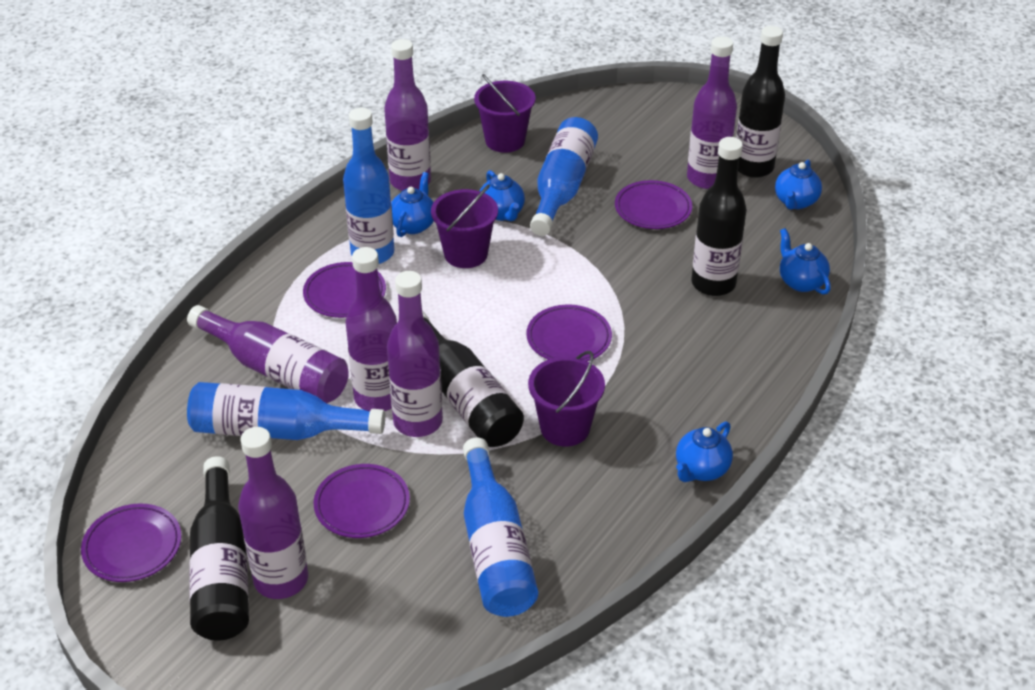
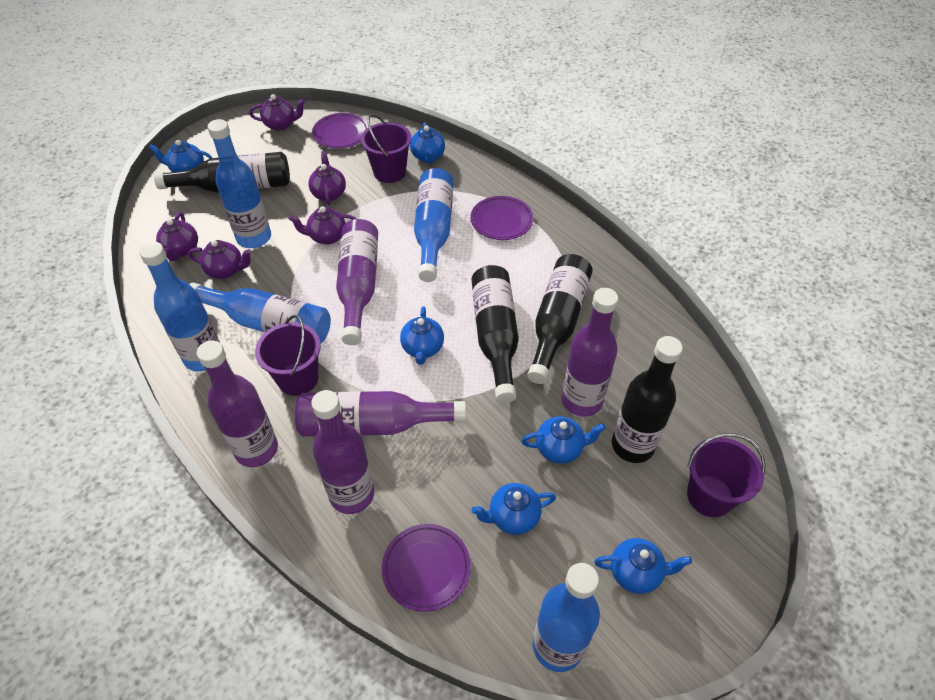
blue bottle: [187,382,385,440] [343,108,394,264] [463,437,538,617] [530,117,598,236] = 4 -> [139,242,220,372] [189,283,331,343] [208,119,271,248] [414,168,454,282] [533,563,600,672] = 5
blue teapot: [391,172,434,237] [480,170,525,221] [676,422,733,482] [775,160,822,210] [780,228,831,295] = 5 -> [149,140,212,172] [400,306,444,365] [410,123,445,164] [471,483,556,535] [521,416,606,464] [594,538,692,594] = 6
purple bottle: [187,305,349,403] [238,427,308,599] [346,247,397,411] [384,39,431,191] [387,271,443,437] [687,36,737,189] = 6 -> [197,340,278,467] [295,391,466,436] [311,390,374,514] [336,219,378,345] [561,288,618,416] = 5
purple plate: [81,504,182,582] [303,262,386,318] [314,464,410,538] [526,304,612,361] [615,180,692,229] = 5 -> [312,113,369,148] [382,524,471,612] [470,196,533,240] = 3
purple teapot: none = 0 -> [156,212,198,261] [188,240,252,279] [249,94,305,131] [289,206,356,245] [308,151,346,205] = 5

